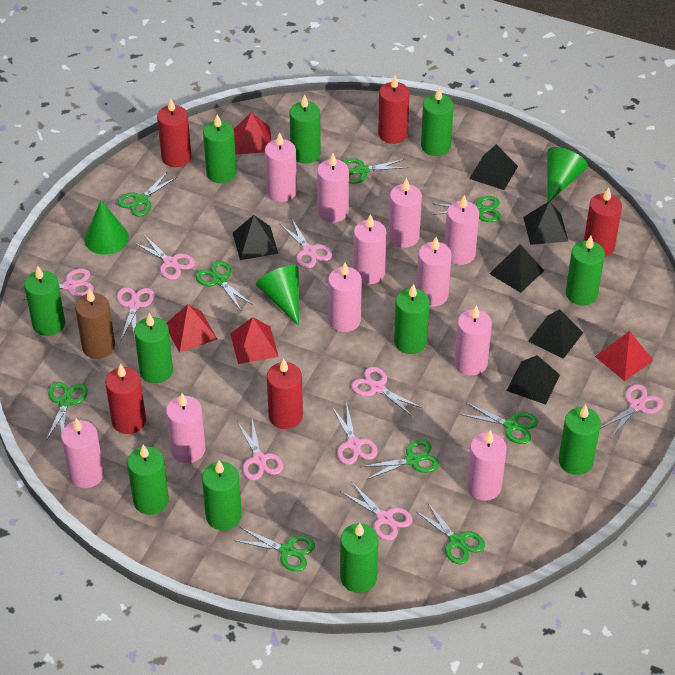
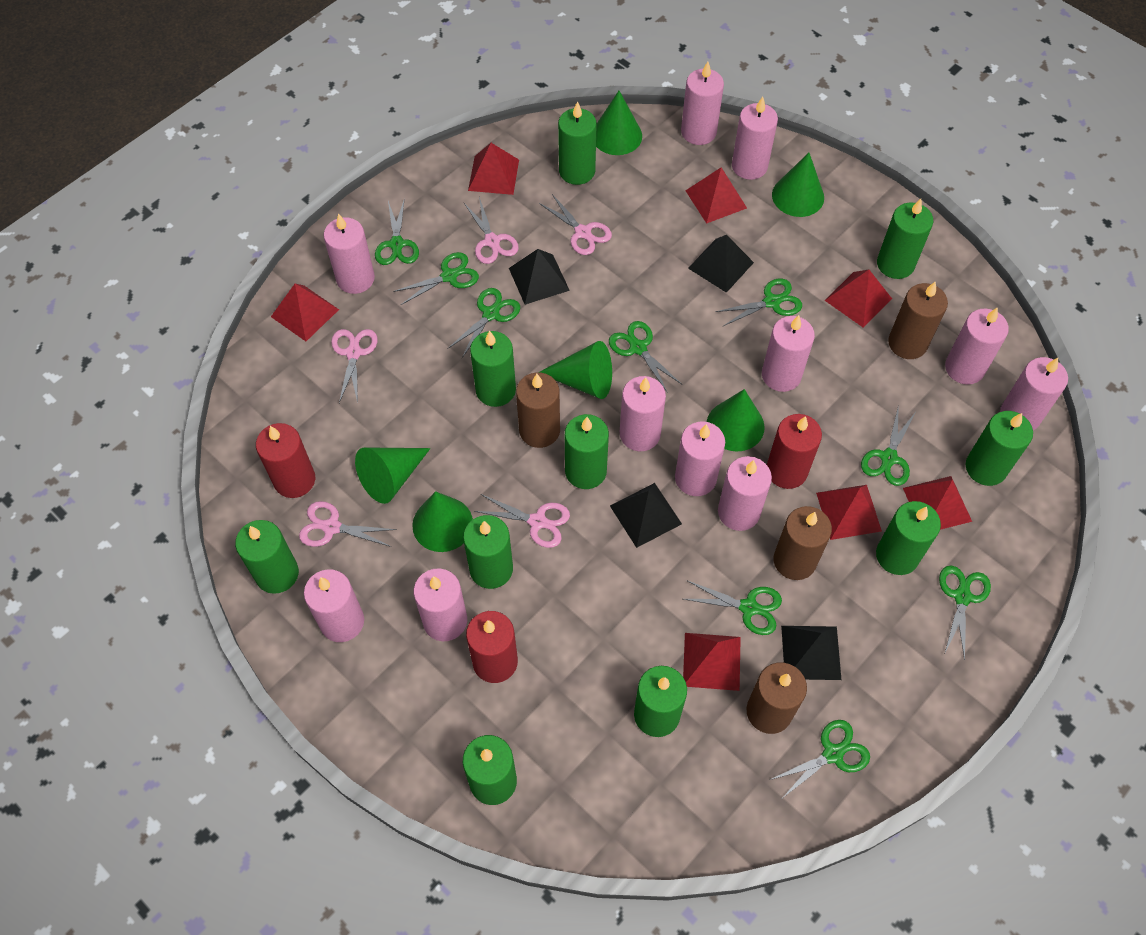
black pyramid: [233,215,279,260] [469,144,518,190] [489,244,544,293] [506,355,560,405] [523,201,569,245] [528,309,583,359] = 6 -> [509,249,570,305] [610,483,682,548] [688,235,754,293] [781,626,841,680] = 4
brown candle: [75,289,115,359] = 1 -> [516,373,560,448] [747,662,807,734] [774,506,832,580] [888,281,948,359] = 4
green candle: [24,266,65,336] [127,445,169,515] [134,313,173,383] [202,460,242,530] [203,114,237,183] [289,94,321,164] [340,523,378,593] [394,284,429,354] [421,87,454,156] [558,405,601,475] [566,236,605,305] = 11 -> [235,520,299,594] [463,515,513,589] [463,735,517,805] [470,330,516,407] [558,101,597,185] [565,414,609,489] [634,666,687,737] [876,501,941,575] [877,199,933,279] [965,411,1033,486] = 10
green cone: [84,200,129,255] [256,265,299,326] [547,147,588,202] = 3 -> [355,447,431,504] [412,491,473,552] [538,341,612,399] [596,91,642,155] [707,389,765,452] [772,153,824,217] = 6
pink scissors: [22,269,94,300] [117,287,154,341] [133,234,195,280] [237,419,283,480] [280,219,332,268] [332,406,378,465] [341,481,413,541] [351,367,422,417] [600,384,663,438] = 9 -> [299,501,397,547] [331,329,378,403] [464,197,519,264] [474,494,570,548] [539,194,612,255] = 5
red candle: [105,364,146,434] [157,98,191,167] [267,359,303,429] [378,75,410,144] [584,188,622,257] = 5 -> [256,423,315,498] [466,611,518,683] [767,414,822,489] = 3
red pyramid: [167,304,217,353] [230,317,279,364] [234,112,271,154] [595,331,653,381] = 4 -> [271,284,339,341] [468,143,519,195] [683,633,741,691] [685,167,747,224] [816,485,882,540] [825,270,892,328] [903,476,972,530] = 7

